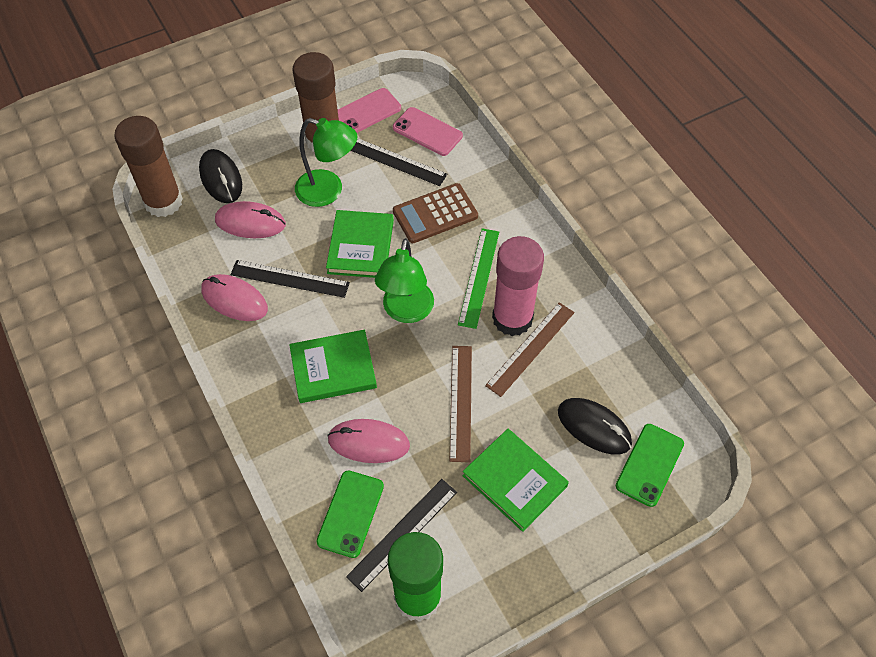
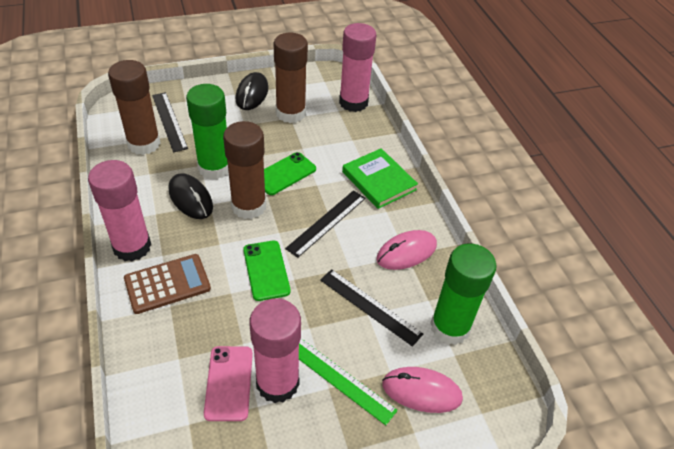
brown glue stick: [114,116,183,217] [293,52,339,152] = 2 -> [108,60,161,155] [223,121,266,219] [274,33,308,123] = 3
brown ruler: [450,346,472,462] [485,302,575,397] = 2 -> none = 0
green book: [289,330,377,403] [326,210,394,278] [462,429,569,532] = 3 -> [342,148,418,209] = 1
green glue stick: [387,532,443,622] = 1 -> [186,84,228,180] [431,244,497,345] = 2
green lamp: [295,118,357,207] [375,238,434,323] = 2 -> none = 0
pink glue stick: [492,236,544,336] = 1 -> [88,160,151,262] [249,298,301,403] [339,23,376,112] = 3
pink mouse: [201,274,268,321] [215,201,286,238] [327,419,410,463] = 3 -> [376,230,437,270] [382,367,463,413] = 2
pink phone: [338,88,401,133] [393,107,463,156] = 2 -> [204,346,253,421] = 1

